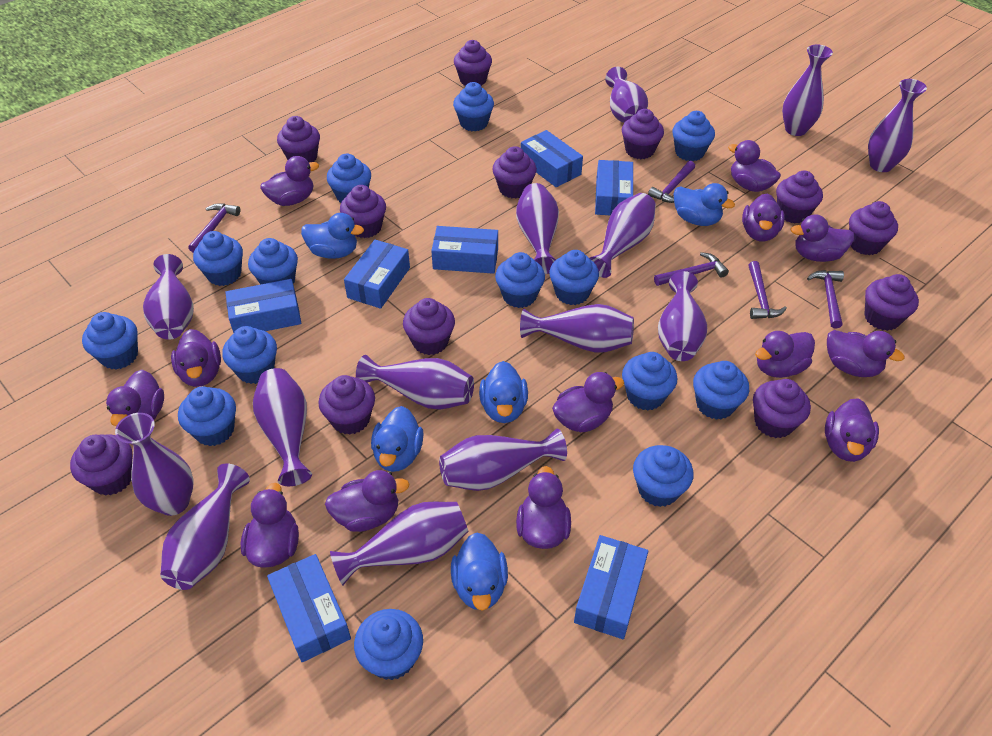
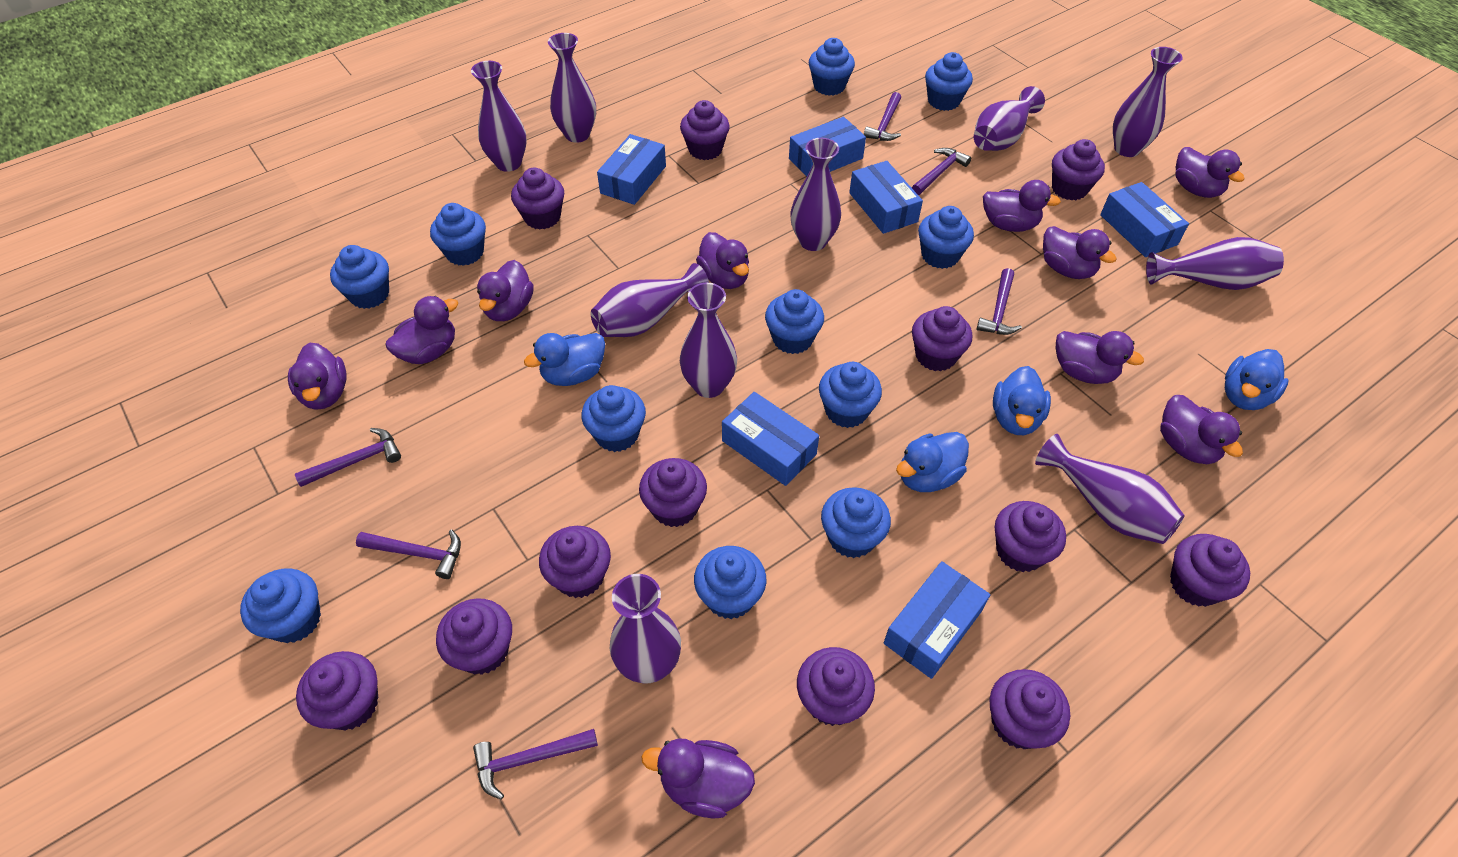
blue box: [225,279,301,333] [267,554,351,662] [344,240,410,309] [431,226,498,274] [521,130,583,187] [574,535,648,639] [595,160,633,216] = 7 -> [597,134,666,205] [722,392,819,486] [789,117,866,176] [849,161,923,234] [884,561,990,679] [1100,182,1189,257] = 6
blue cupcake: [82,312,138,369] [178,386,236,446] [193,231,243,286] [222,326,277,384] [248,238,298,285] [327,154,371,203] [354,609,423,680] [453,82,494,132] [495,252,545,308] [549,250,599,305] [622,352,677,411] [633,445,693,507] [672,111,715,161] [693,361,749,420] = 14 -> [240,568,321,643] [330,245,389,309] [430,203,486,266] [582,385,646,452] [694,546,766,619] [765,289,824,354] [809,38,855,96] [819,362,882,428] [821,487,891,558] [918,206,974,269] [925,52,973,111] = 11
blue duck: [301,213,364,259] [371,406,424,472] [451,533,508,611] [479,361,528,423] [673,183,735,226] = 5 -> [524,333,605,386] [896,432,969,492] [993,366,1051,435] [1225,349,1289,410] = 4
purple duck: [106,370,164,426] [171,329,221,387] [241,483,299,568] [260,156,319,206] [325,470,409,532] [516,466,571,549] [552,372,624,432] [728,140,781,192] [742,193,785,242] [755,331,815,378] [791,214,854,262] [825,398,879,462] [827,330,904,377] = 13 -> [288,343,347,410] [385,296,458,364] [477,260,534,321] [641,738,755,818] [696,232,749,289] [983,180,1061,232] [1043,226,1117,279] [1056,331,1144,384] [1160,395,1243,464] [1176,147,1244,198] = 10
purple hammer: [188,203,240,253] [648,161,695,203] [654,252,729,286] [749,261,787,319] [807,270,844,329] = 5 -> [295,428,401,487] [356,530,461,579] [473,729,598,800] [864,92,901,141] [912,148,971,195] [977,268,1022,335] = 6
purple vase: [115,413,194,516] [143,254,194,340] [160,463,250,590] [253,368,312,486] [330,501,468,586] [356,355,474,409] [439,429,567,491] [516,183,559,274] [520,304,634,353] [590,193,656,278] [605,67,648,123] [658,271,707,361] [782,45,833,136] [868,79,927,172] = 14 -> [471,61,527,172] [548,33,596,143] [591,263,709,337] [610,574,681,683] [680,283,737,398] [790,138,841,251] [974,86,1045,151] [1035,434,1185,544] [1113,47,1183,157] [1146,237,1284,290] = 10

